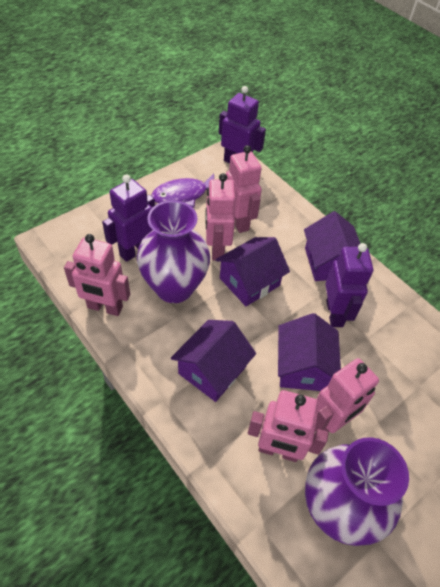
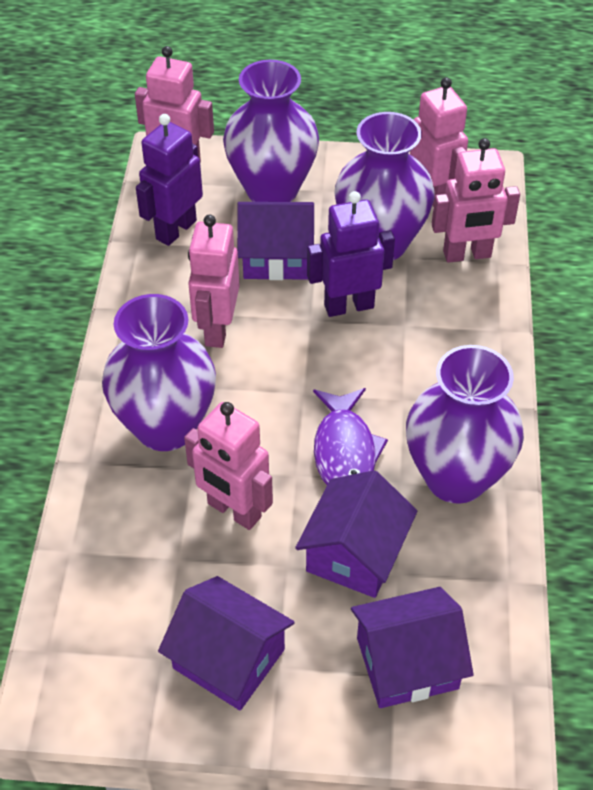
purple robot: [102,174,155,262] [219,86,266,163] [325,243,373,327] = 3 -> [136,114,203,246] [307,191,395,317] = 2
purple vase: [137,200,210,303] [305,437,409,546] = 2 -> [102,294,216,451] [223,60,319,202] [335,112,435,260] [406,345,524,504] = 4

